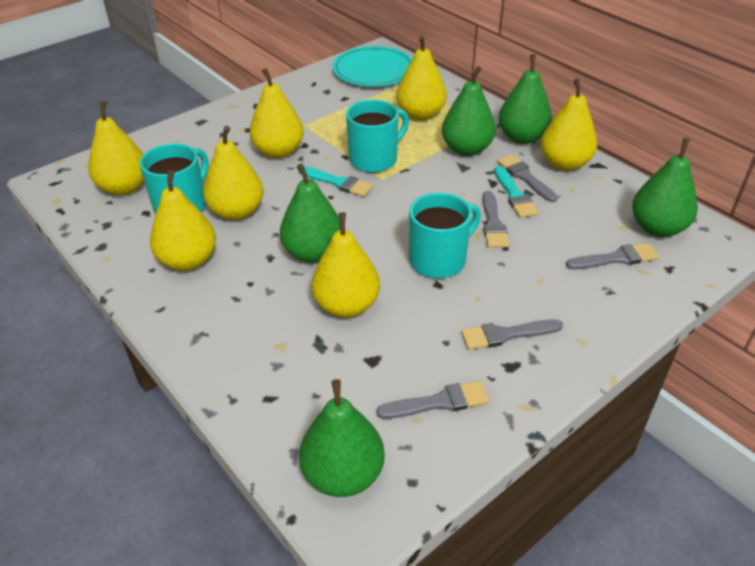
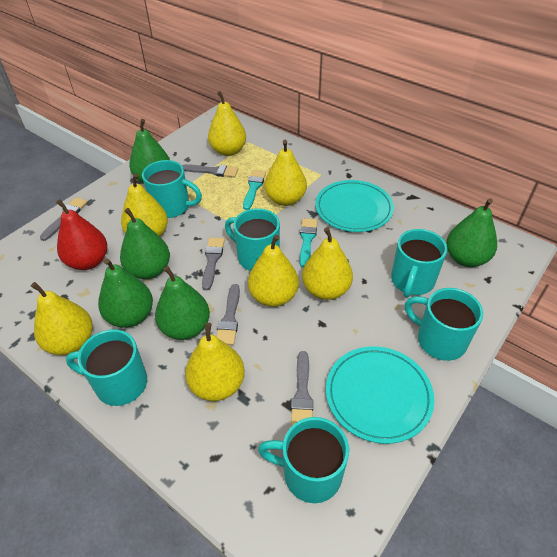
red pear: none = 0 -> [56,199,107,270] = 1
turquoise mug: [140,144,208,215] [346,100,409,173] [409,193,481,278] = 3 -> [66,329,147,406] [142,160,202,218] [225,208,280,271] [258,417,349,503] [391,229,447,298] [405,288,483,361] = 6
turquoise plate: [332,46,413,87] = 1 -> [315,180,394,232] [326,346,434,444] = 2

